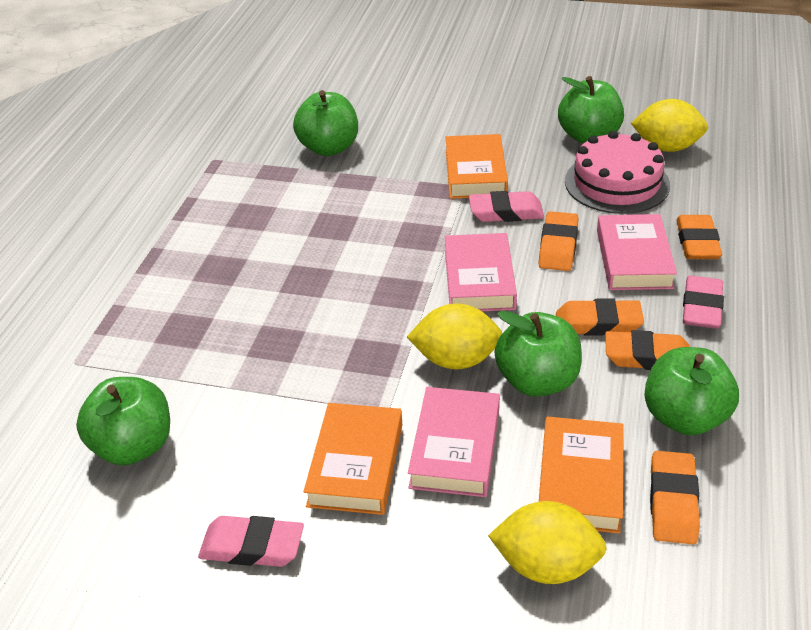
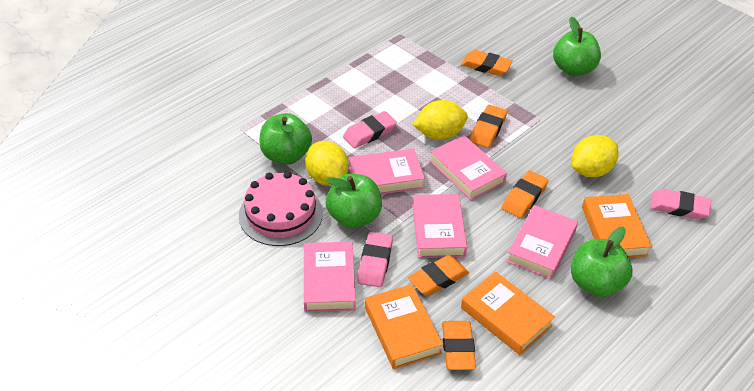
green apple: [76,377,170,465] [293,90,358,156] [495,311,582,397] [558,76,624,143] [644,347,739,435] = 5 -> [259,113,312,164] [326,174,382,228] [553,17,601,76] [571,227,632,297] = 4
pink book: [408,387,500,497] [445,233,517,311] [597,214,677,290] = 3 -> [304,242,356,312] [349,148,425,194] [412,194,467,258] [430,135,507,201] [506,205,578,280] = 5

